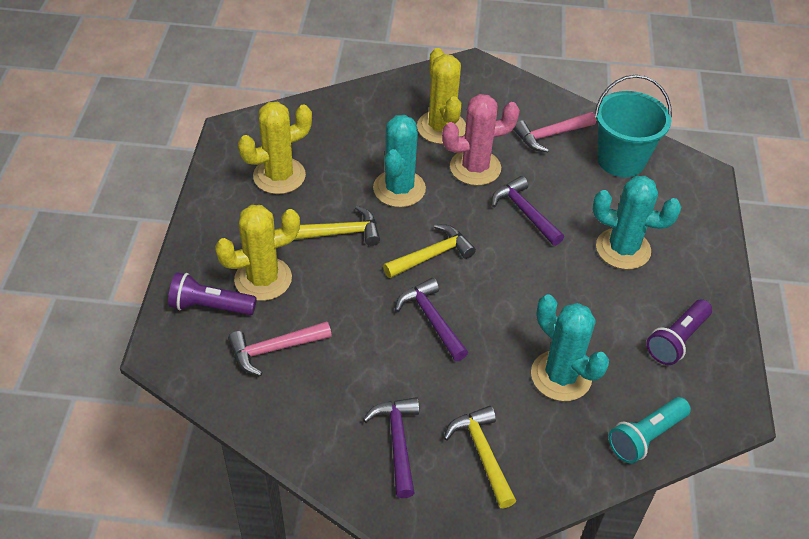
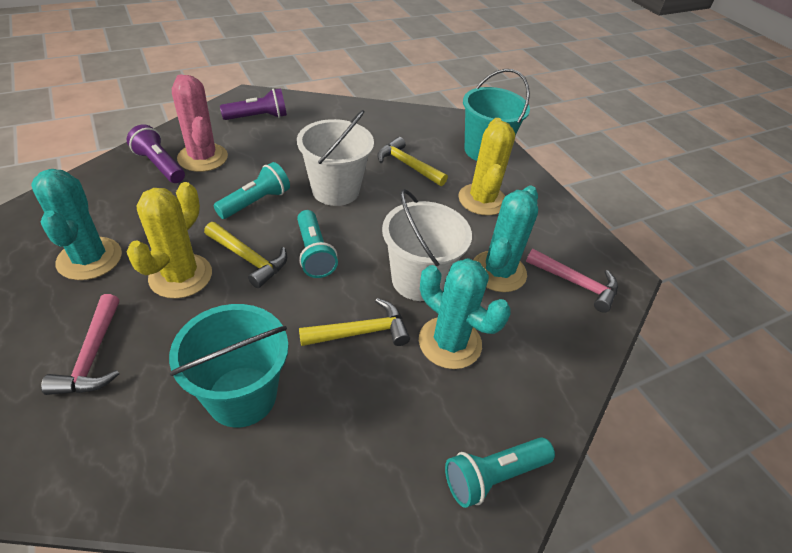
purple hammer: [363,397,419,498] [395,278,468,361] [492,176,564,246] = 3 -> none = 0
turquoise bucket: [594,75,672,177] = 1 -> [169,304,289,428] [463,69,530,161] = 2
turquoise flashlight: [608,397,691,464] = 1 -> [214,162,290,219] [297,210,338,278] [445,437,555,508] = 3
white bucket: none = 0 -> [297,110,374,206] [382,189,472,301] = 2
yellow cactus: [215,205,300,301] [238,102,312,194] [417,48,466,144] = 3 -> [126,182,212,299] [458,118,515,216] = 2

